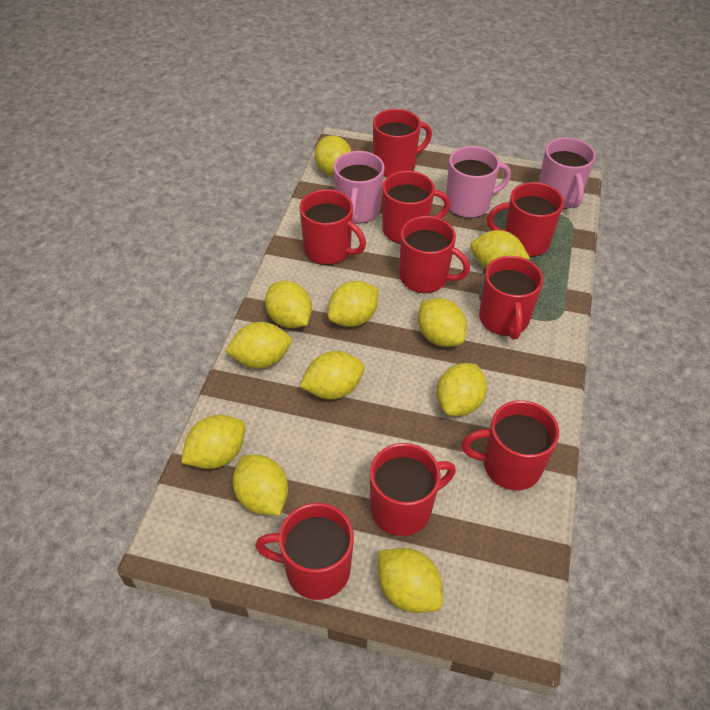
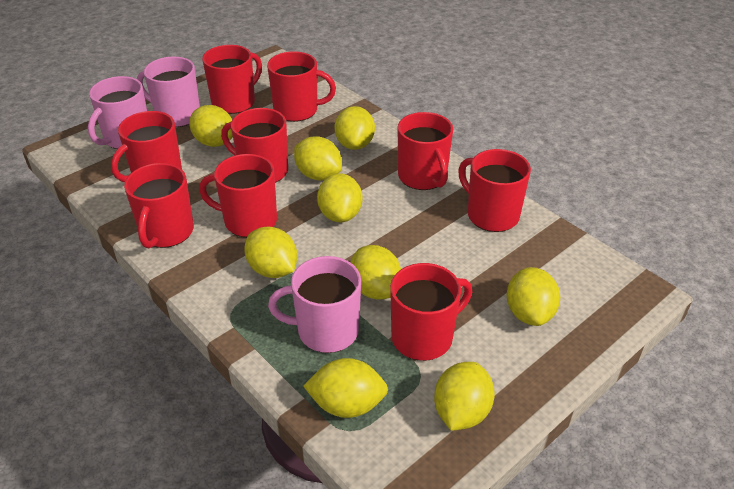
yellow lemon: [181,415,245,469] [225,322,292,369] [233,455,288,516] [265,281,312,328] [300,351,365,400] [315,135,351,176] [328,281,379,327] [378,548,443,613] [418,298,467,347] [437,363,487,416] [470,230,530,268] = 11 -> [189,105,233,147] [244,226,297,278] [294,136,342,180] [303,358,388,418] [317,173,362,222] [334,106,375,150] [350,245,401,299] [434,362,495,431] [507,267,560,326] = 9

